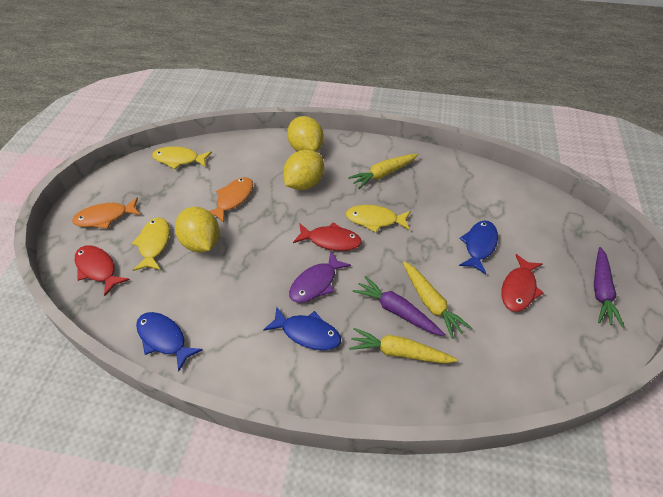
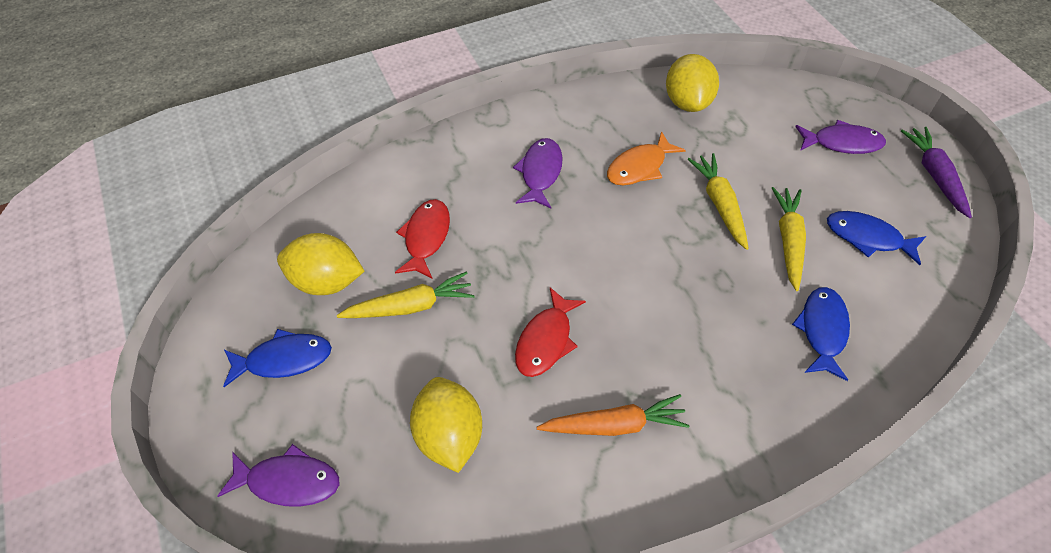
orange carrot: none = 0 -> [537,394,689,436] = 1
orange fish: [72,197,141,229] [209,177,253,223] = 2 -> [607,131,686,185] = 1
purple carrot: [352,276,445,336] [594,247,624,327] = 2 -> [901,127,972,218] = 1
purple fish: [289,252,351,303] = 1 -> [218,444,339,507] [513,138,563,208] [795,120,886,154] = 3
red fish: [75,245,130,296] [293,222,362,251] [501,254,544,312] = 3 -> [395,199,450,279] [515,287,586,377] = 2
yellow fish: [131,217,170,271] [152,146,212,169] [346,205,411,233] = 3 -> none = 0

